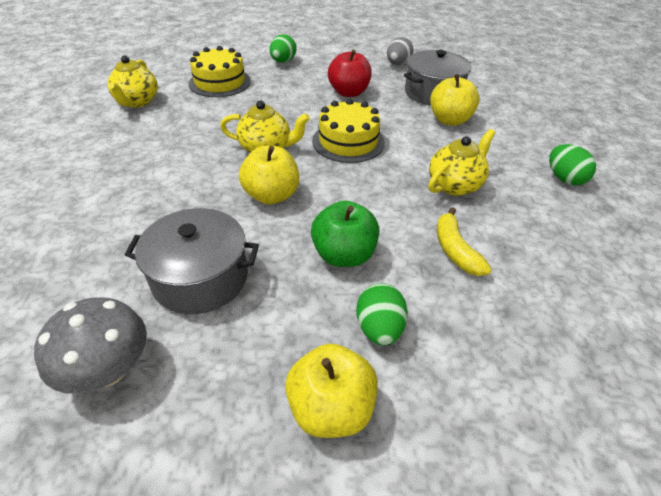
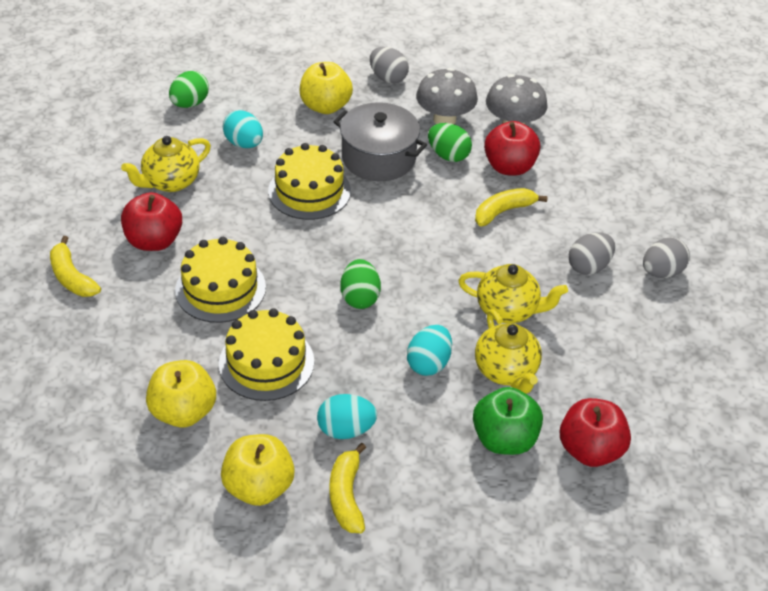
grey egg: [387,37,414,65] = 1 -> [370,47,409,84] [569,232,615,275] [643,238,690,278] = 3
grey mushroom: [34,297,147,394] = 1 -> [416,68,478,124] [486,74,548,124] = 2
grey pot: [125,208,259,314] [404,50,471,105] = 2 -> [333,102,427,181] = 1
red apple: [328,50,372,97] = 1 -> [121,192,182,251] [484,121,541,176] [560,398,631,467] = 3
turquoise egg: none = 0 -> [223,110,263,148] [317,394,377,439] [407,325,452,376] = 3
yellow banana: [437,207,492,276] = 1 -> [50,236,101,297] [330,443,366,533] [475,188,548,226] = 3
yellow cake: [189,46,251,97] [312,99,385,163] = 2 -> [175,237,266,323] [219,308,314,401] [268,143,351,220] = 3

